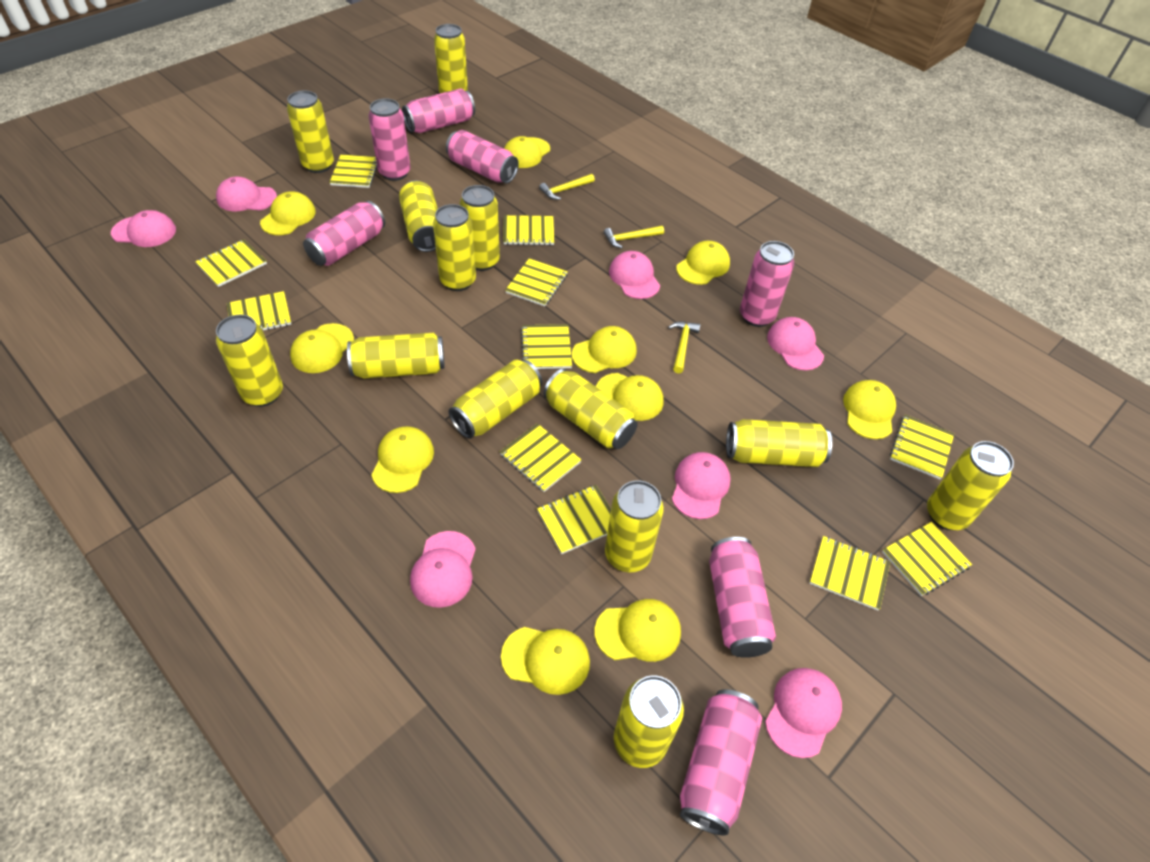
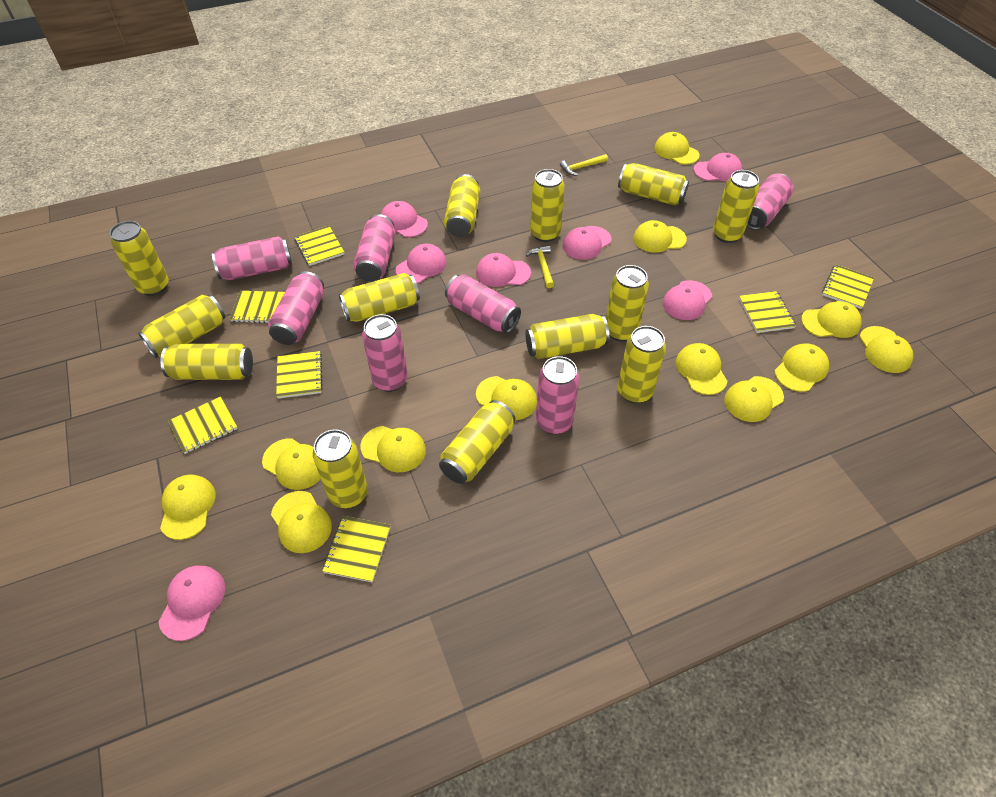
yellow cap: [260,191,316,235] [290,323,354,373] [371,426,434,493] [501,627,590,695] [504,136,550,168] [572,326,637,373] [595,599,681,662] [596,373,663,421] [676,241,730,285] [843,380,896,439] = 10 -> [160,474,216,540] [262,438,321,490] [271,491,332,553] [360,426,426,472] [476,376,537,420] [633,220,687,253] [654,132,700,165] [676,343,728,395] [724,376,784,422] [775,343,829,392] [801,301,862,338] [859,326,913,373] = 12
yellow hammer: [539,174,595,200] [604,226,664,248] [668,322,700,373] = 3 -> [526,246,554,288] [560,154,608,176] = 2
yellow notebook: [195,239,267,287] [227,291,291,330] [329,155,377,188] [500,423,581,492] [503,215,554,245] [505,258,568,306] [521,324,572,369] [537,485,611,554] [810,536,890,611] [882,522,972,596] [890,415,954,479] = 11 -> [168,397,238,454] [230,291,285,323] [276,351,323,398] [294,226,344,266] [323,516,391,582] [739,291,796,333] [822,264,874,309] = 7

